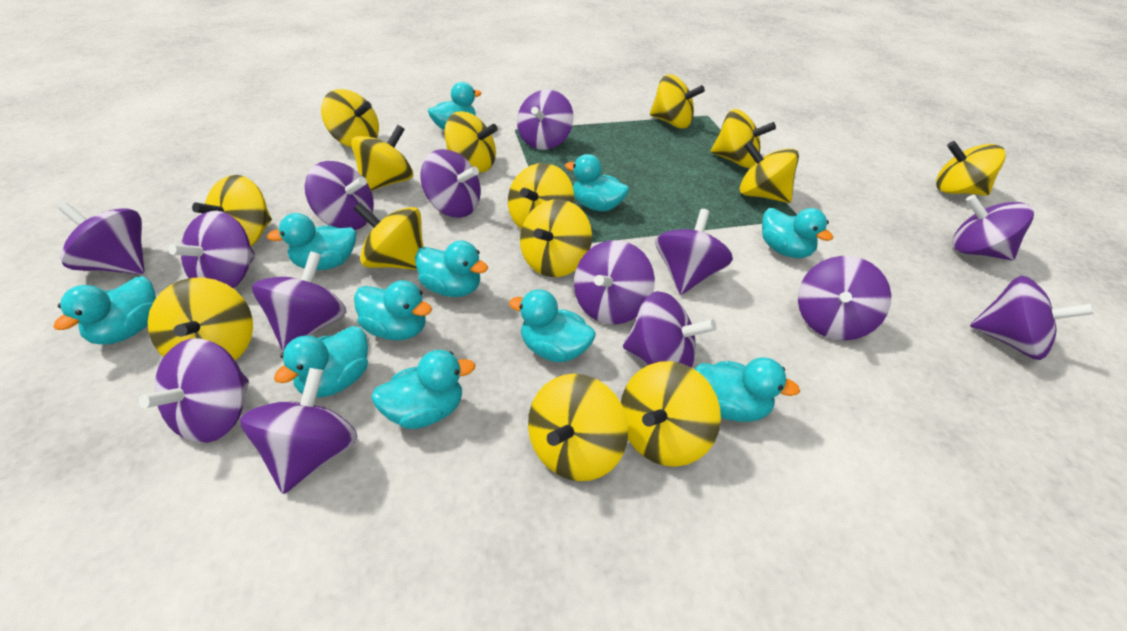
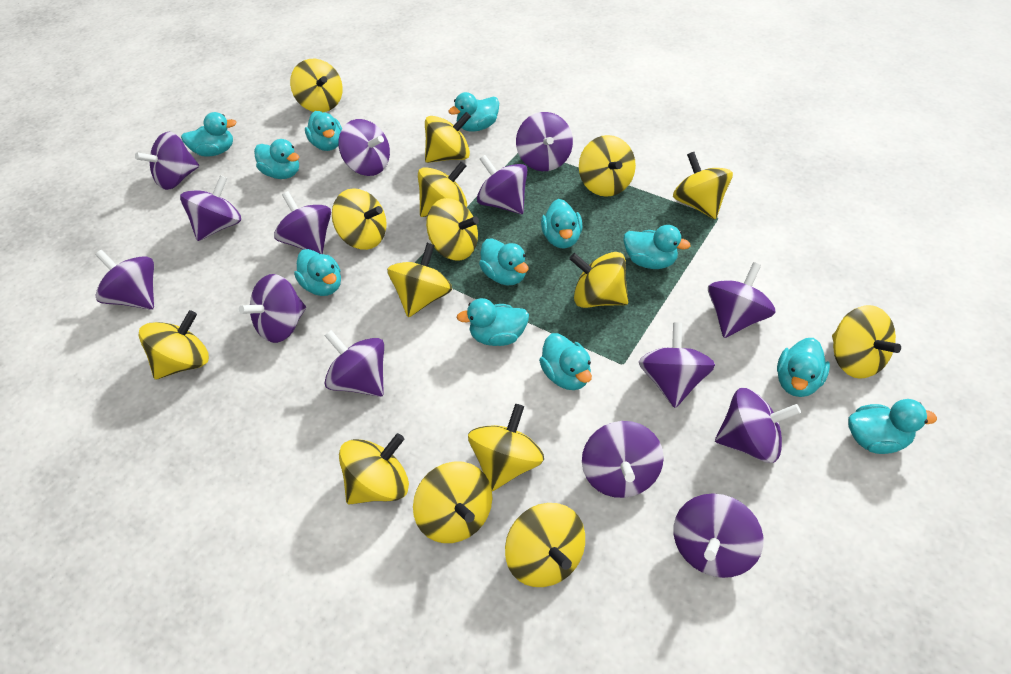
turquoise duck: [53,276,156,345] [267,213,356,270] [274,326,368,397] [354,280,432,341] [371,350,475,429] [415,241,488,297] [428,82,482,131] [509,289,596,362] [565,154,629,211] [695,357,800,422] [762,208,834,258] = 11 -> [181,112,237,157] [254,139,299,179] [294,249,341,296] [305,111,342,151] [448,92,499,131] [456,298,529,346] [479,238,528,285] [539,333,592,390] [541,199,583,249] [623,225,690,269] [777,338,830,397] [848,399,937,454] = 12
yellow spinning top: [148,277,253,360] [192,175,272,246] [321,89,379,148] [351,125,413,191] [354,203,423,270] [444,111,498,172] [508,163,574,229] [520,199,592,277] [528,374,628,481] [621,361,721,467] [650,74,705,129] [710,109,776,168] [739,141,799,203] [936,141,1006,196] = 14 -> [139,310,209,379] [290,59,343,112] [332,188,387,250] [339,433,409,505] [387,243,452,317] [413,461,492,543] [418,161,467,217] [425,112,471,163] [426,198,479,261] [468,404,544,491] [505,503,585,587] [569,252,628,308] [579,135,636,197] [673,152,733,219] [832,305,901,379] = 15

